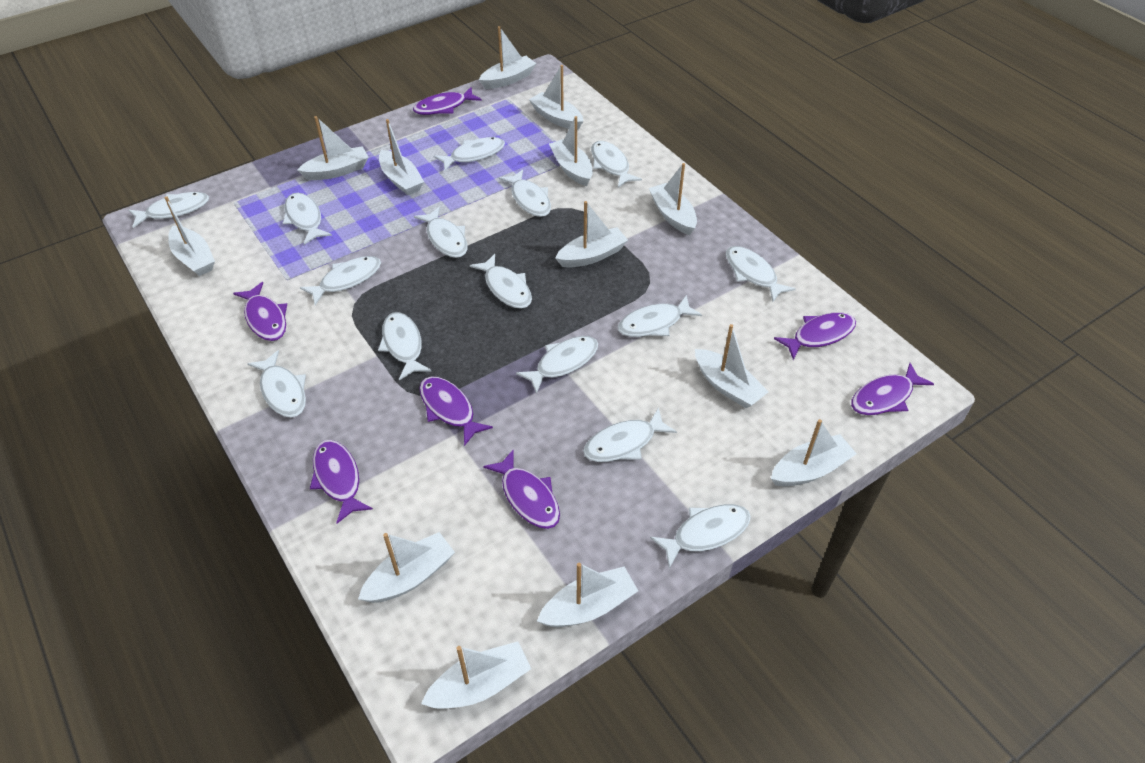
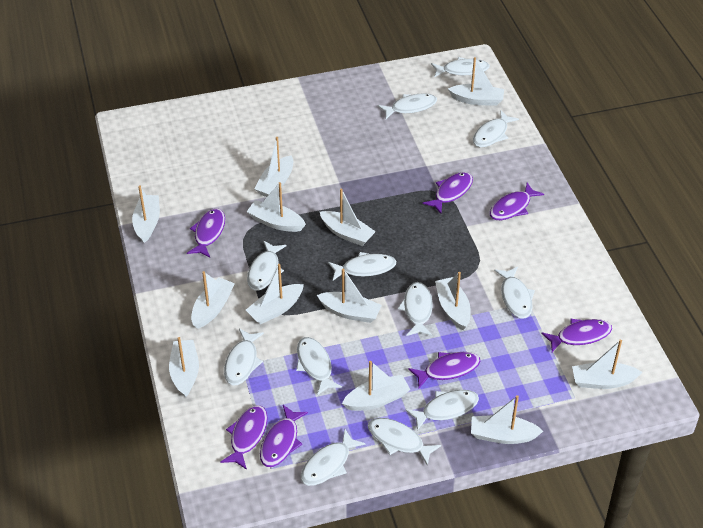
white fish: [129,192,209,228] [247,350,306,417] [283,193,332,245] [300,256,381,305] [378,312,431,380] [414,207,467,258] [434,137,505,171] [470,254,532,309] [499,169,551,217] [516,336,598,394] [583,407,677,462] [591,141,642,187] [618,295,702,337] [650,504,751,568] [726,246,796,302] = 15 -> [224,329,264,386] [247,241,286,291] [296,337,342,396] [301,429,366,486] [328,252,396,281] [368,418,441,466] [378,93,437,119] [398,282,433,336] [406,390,479,431] [431,57,490,78] [473,110,519,147] [494,266,535,319] = 12

